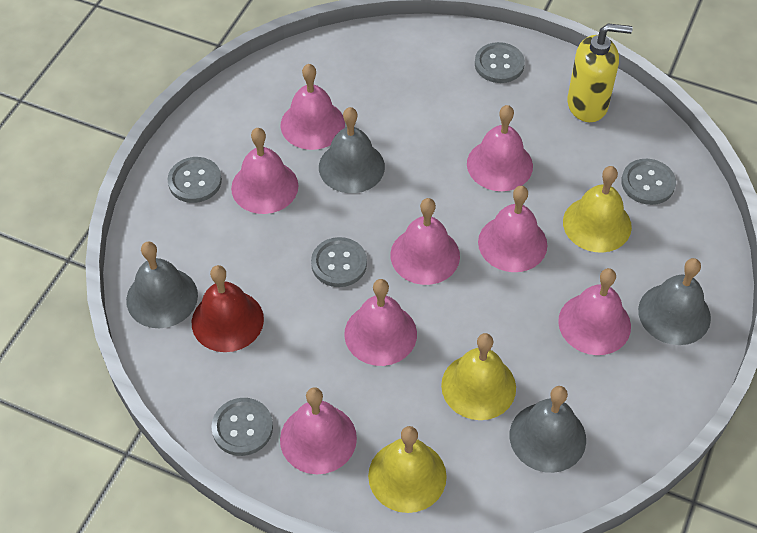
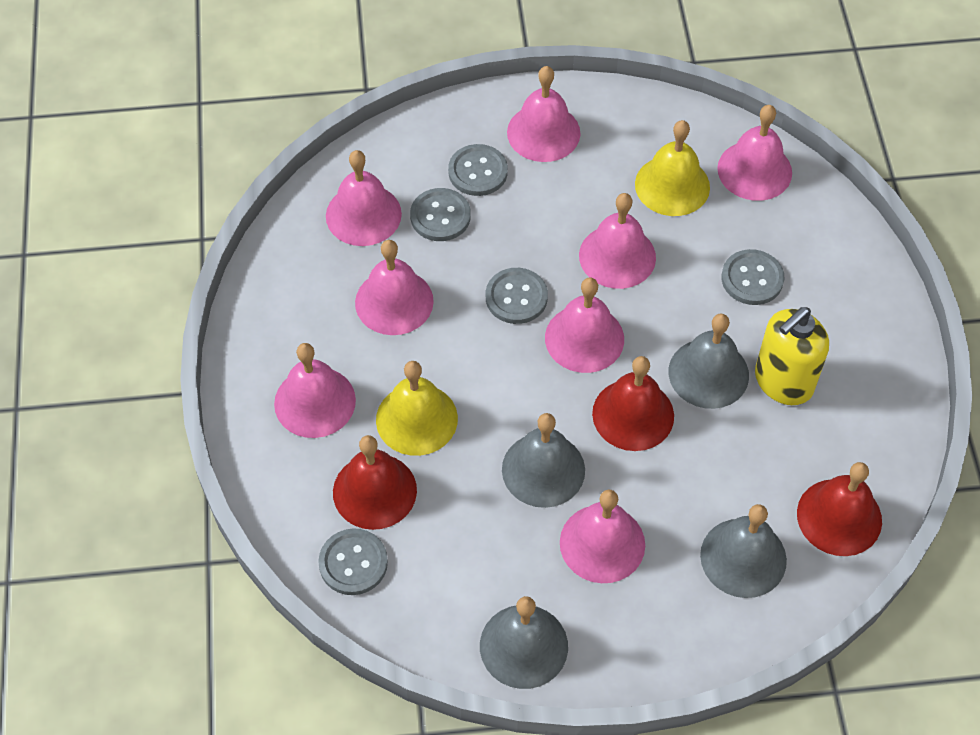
red bell: [192,265,264,352] = 1 -> [333,435,417,530] [592,356,674,451] [797,462,882,556] = 3
yellow bell: [368,426,447,513] [441,333,516,420] [563,166,632,253] = 3 -> [376,361,458,456] [635,120,710,216] = 2

